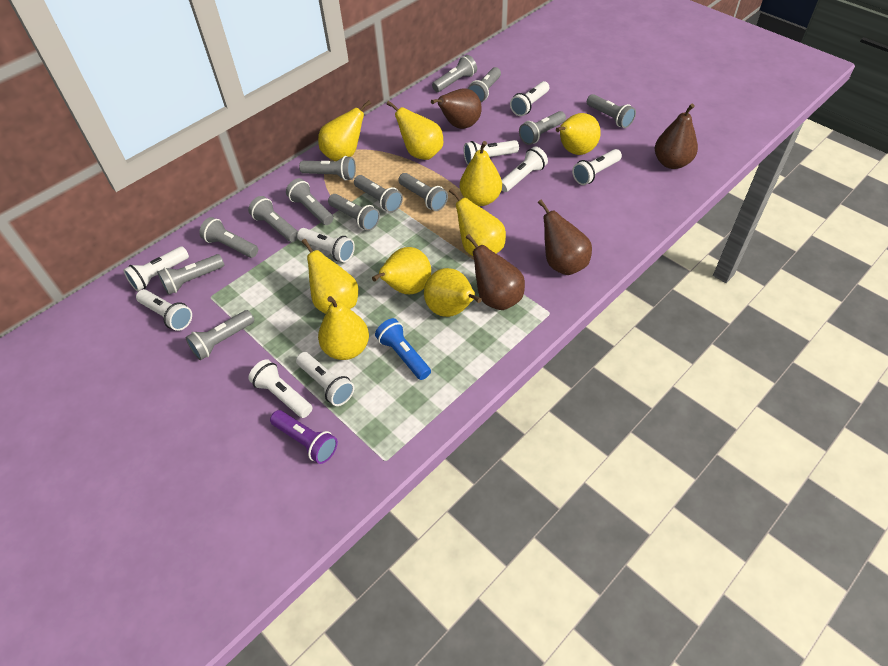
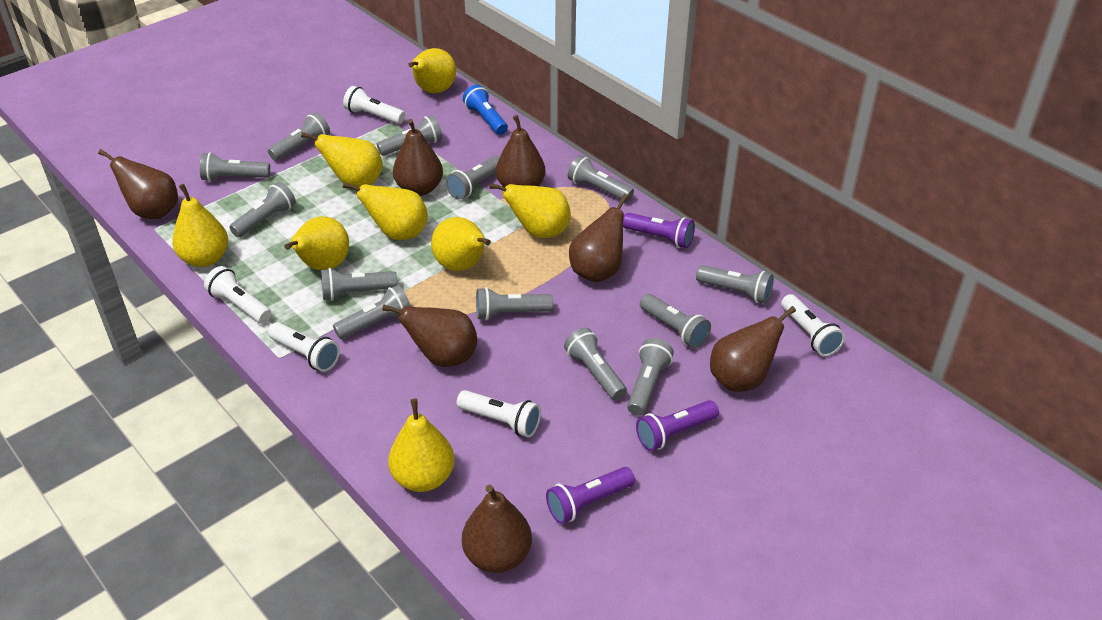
brown pear: [431,89,482,129] [466,234,525,310] [538,199,592,275] [655,104,698,169] = 4 -> [98,149,178,219] [382,304,477,367] [393,119,443,196] [462,484,532,573] [496,115,545,188] [569,194,628,282] [710,306,796,392] = 7
purple flashlight: [270,410,338,464] = 1 -> [546,467,635,524] [623,213,695,248] [636,400,719,451] = 3
white flashlight: [123,246,189,291] [136,289,192,331] [248,359,313,418] [296,352,355,406] [297,228,355,263] [464,140,519,165] [502,146,548,192] [510,81,549,116] [572,149,622,185] = 9 -> [204,266,272,323] [268,322,340,372] [343,86,405,124] [457,390,541,437] [781,294,845,356] = 5
yellow pear: [302,239,358,314] [318,100,371,161] [318,296,369,360] [372,247,431,294] [387,101,443,160] [424,268,482,317] [449,188,506,256] [460,141,502,206] [556,113,601,155] = 9 -> [172,184,228,267] [284,217,349,270] [301,132,383,187] [343,182,428,240] [388,399,455,492] [408,48,456,93] [431,217,491,271] [489,183,571,238] = 8

